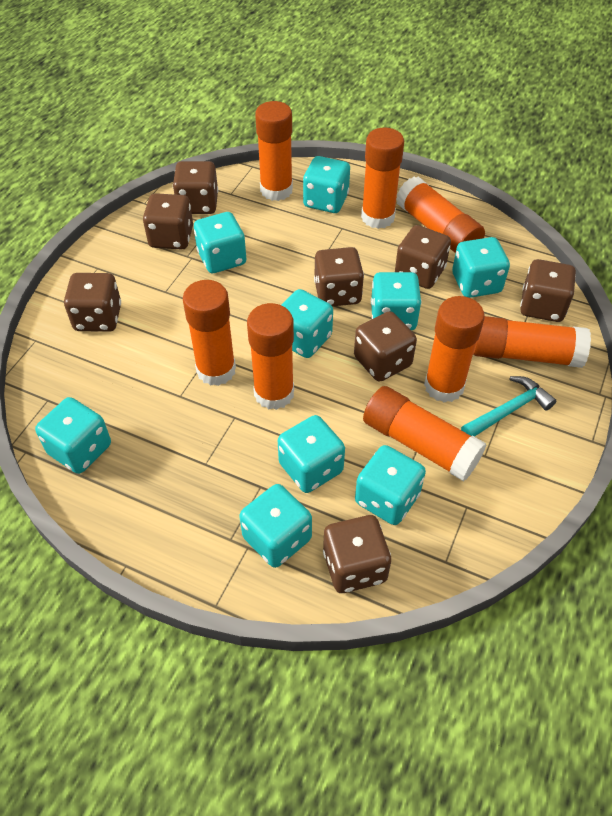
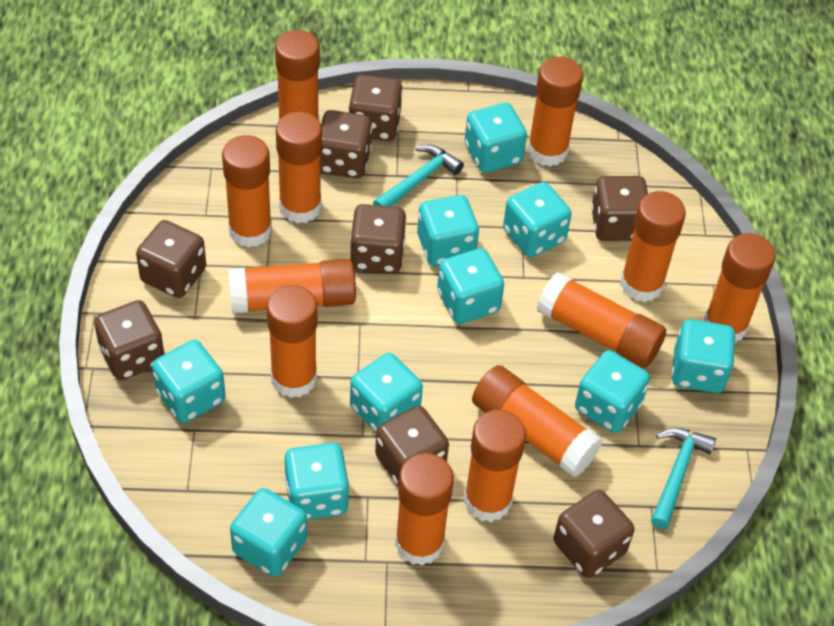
orange glue stick: [183,280,236,386] [247,303,294,410] [255,101,293,201] [361,128,404,229] [363,386,486,481] [396,176,485,253] [424,296,485,403] [473,316,591,368] = 8 -> [222,135,272,248] [228,259,356,313] [267,285,317,398] [275,30,320,122] [276,112,322,224] [395,453,454,566] [464,410,526,522] [472,365,602,478] [527,57,583,166] [537,272,666,368] [620,191,686,302] [704,233,776,343] = 12
turquoise dice: [35,397,111,474] [194,212,247,273] [239,484,312,568] [278,415,345,493] [282,289,333,358] [303,156,350,213] [355,445,426,525] [371,272,422,330] [452,237,510,298] = 9 -> [152,340,225,423] [230,488,307,577] [285,443,349,520] [350,353,423,432] [417,195,479,266] [437,248,504,324] [465,103,527,173] [503,182,572,257] [575,350,650,433] [672,319,736,393] = 10
turquoise hammer: [461,376,556,437] = 1 -> [373,145,464,207] [651,428,716,529] = 2

